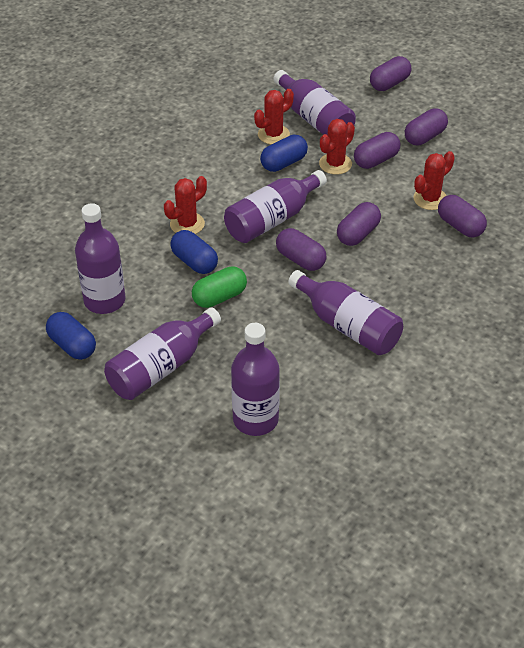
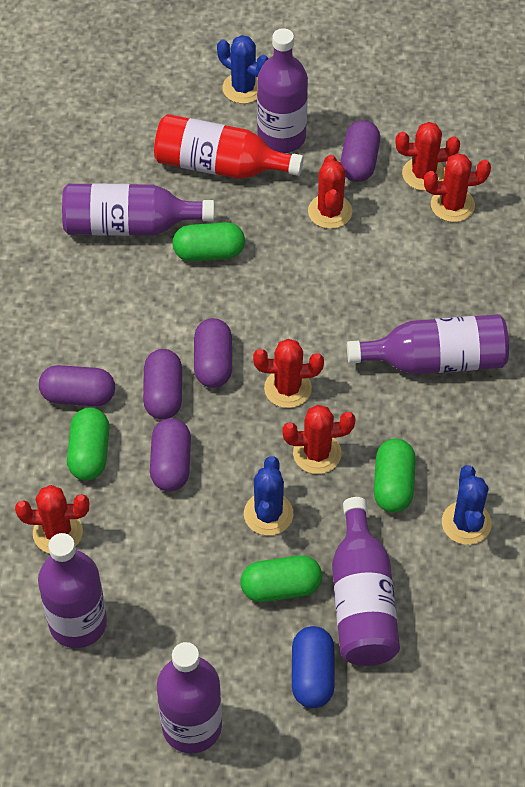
blue cactus: none = 0 -> [217,35,269,104] [244,456,293,536] [442,465,492,545] = 3
blue capsule: [46,312,96,360] [170,230,218,274] [260,135,308,172] = 3 -> [292,626,335,708] = 1
green capsule: [192,266,247,308] = 1 -> [67,408,110,480] [172,222,245,261] [241,555,322,602] [374,439,416,513] = 4
purple capsule: [276,228,327,271] [337,202,381,246] [354,132,400,169] [370,56,411,91] [405,108,448,145] [438,195,487,238] = 6 -> [39,365,115,406] [143,349,182,420] [150,418,191,491] [194,318,232,388] [340,120,380,182] = 5
red bottle: none = 0 -> [154,114,304,179] = 1
red cactus: [164,176,207,234] [254,89,294,145] [319,119,355,175] [413,151,455,210] = 4 -> [15,485,89,554] [253,339,324,408] [282,405,355,474] [308,155,352,229] [396,122,460,191] [424,153,491,222] = 6

